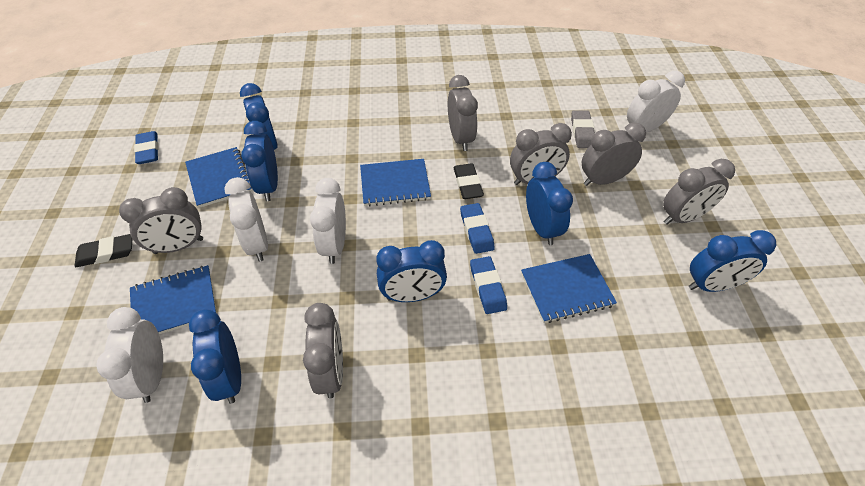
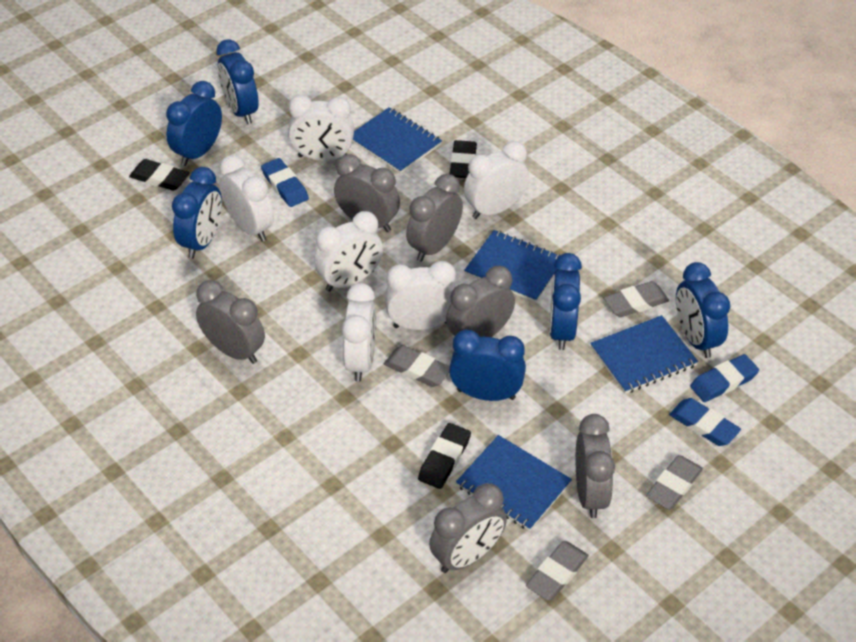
black eraser: [75,234,132,267] [453,163,484,199] = 2 -> [129,159,190,191] [418,423,471,489] [450,140,477,178] = 3
grey eraser: [571,110,595,148] = 1 -> [384,345,450,387] [526,541,589,600] [604,281,669,317] [646,455,703,510] = 4
white clock: [96,307,163,403] [224,177,268,262] [310,178,346,264] [627,71,685,132] = 4 -> [219,155,274,242] [288,95,354,161] [314,211,383,292] [342,283,376,382] [385,261,456,330] [464,141,529,219] = 6

